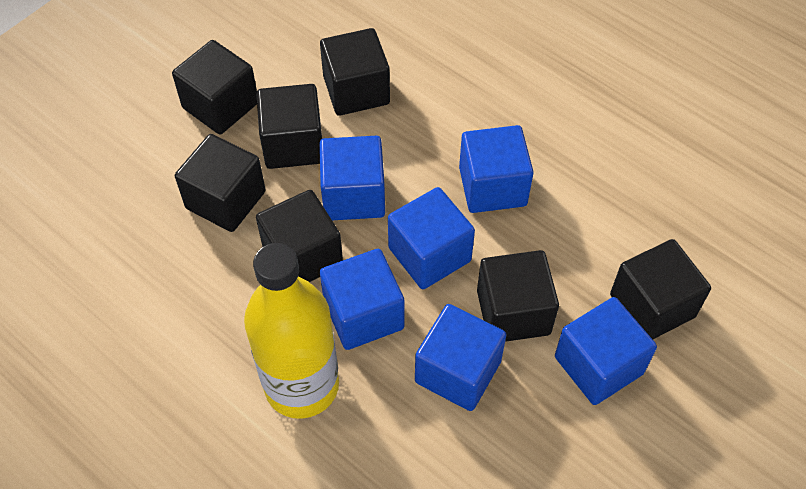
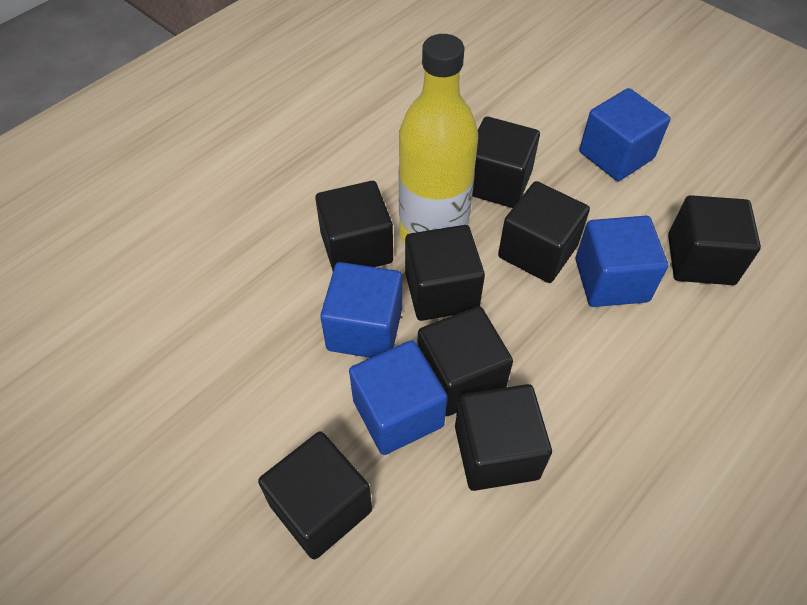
black cube: [172,40,257,135] [175,134,266,232] [256,190,343,282] [257,84,322,169] [320,28,390,116] [477,250,559,342] [610,239,711,339] = 7 -> [258,431,372,560] [315,181,393,271] [405,225,485,321] [417,306,513,416] [455,384,552,491] [472,116,540,208] [498,181,590,283] [668,195,761,285] = 8
blue cube: [319,136,385,220] [320,249,404,350] [388,187,475,289] [415,304,506,411] [459,125,534,213] [555,297,657,405] = 6 -> [320,262,402,358] [349,340,448,455] [576,216,668,307] [579,88,670,181] = 4

